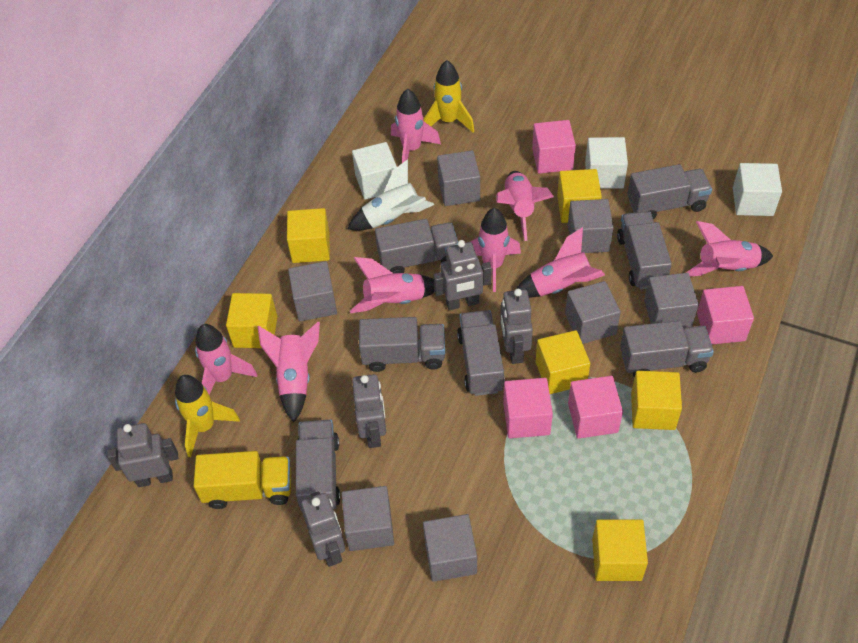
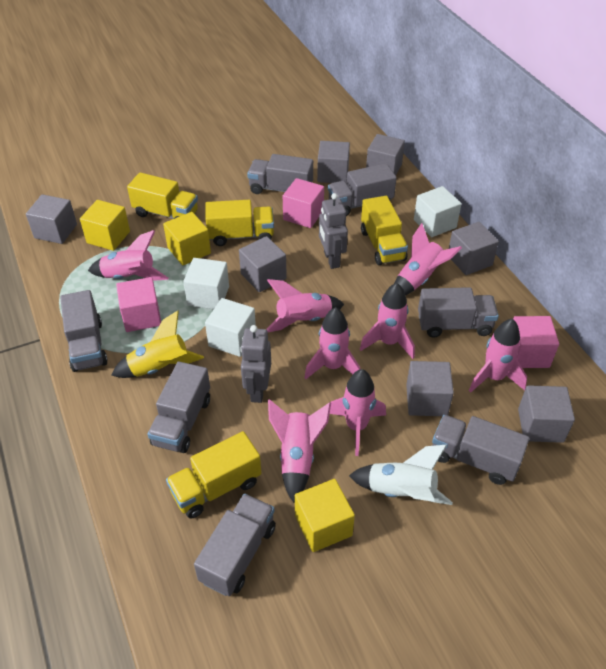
grey robot: [107,423,178,487] [301,492,345,567] [352,374,386,448] [433,240,491,310] [500,289,533,364] = 5 -> [240,325,271,403] [319,193,348,269] = 2
pink cube: [503,378,553,438] [532,120,576,174] [568,376,623,439] [697,286,754,344] = 4 -> [116,277,161,332] [283,178,324,228] [513,316,559,368] = 3
yellow cube: [226,293,277,348] [287,208,330,263] [536,330,590,394] [557,169,602,223] [592,520,648,581] [631,371,682,430] = 6 -> [80,200,130,251] [163,212,211,266] [295,479,355,552] = 3
yellow rocket: [175,375,240,458] [424,60,474,132] = 2 -> [111,311,204,378] = 1
yellow truck: [194,451,291,509] = 1 -> [127,172,198,219] [166,431,261,518] [205,200,274,246] [361,196,408,265] = 4

